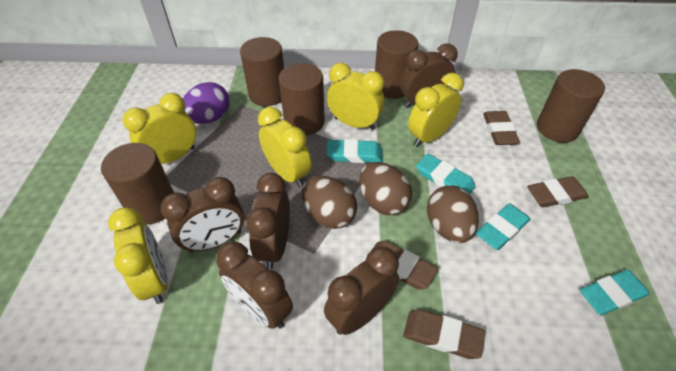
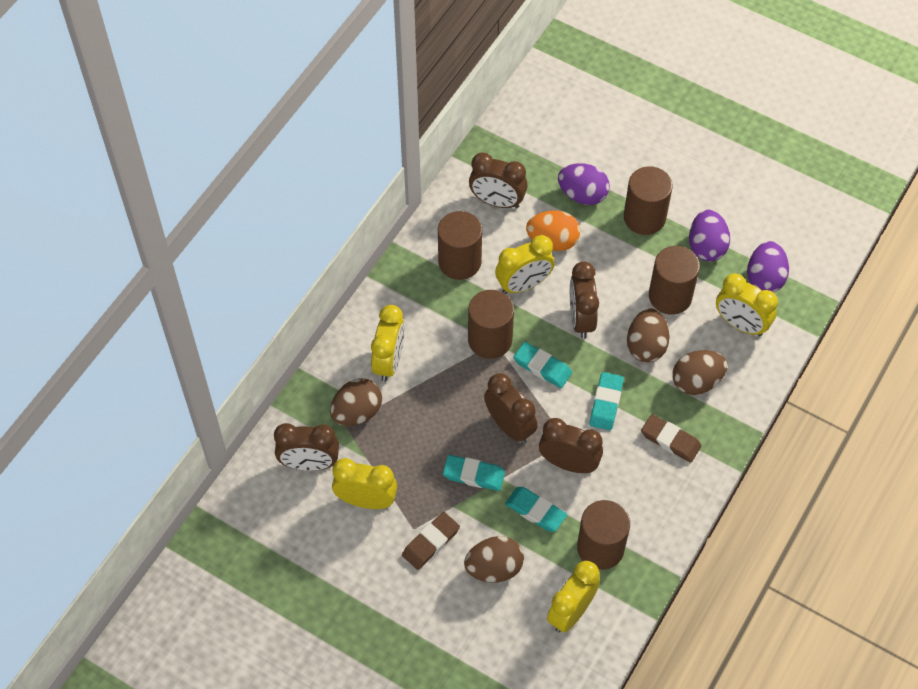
brown egg: [302,176,357,229] [359,162,412,215] [427,185,479,243] = 3 -> [330,378,382,426] [464,536,524,582] [627,308,670,363] [673,350,727,395] = 4
brown eraser: [365,241,438,289] [403,309,485,359] [483,111,520,145] [527,176,589,207] = 4 -> [402,512,460,570] [641,414,701,463] = 2
orange egg: none = 0 -> [526,210,580,251] = 1
purple egg: [183,82,230,124] = 1 -> [558,163,610,205] [689,210,730,261] [747,241,789,293] = 3

